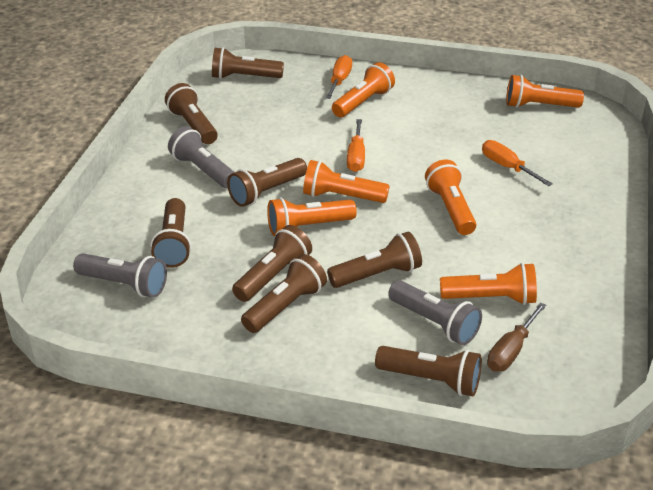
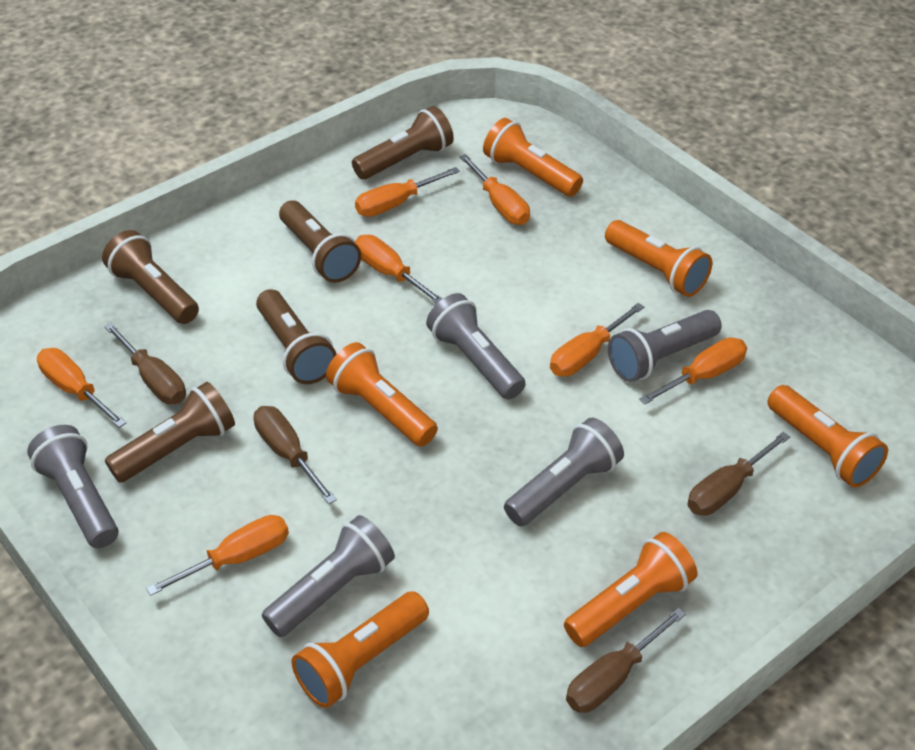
brown flashlight: [150,198,191,268] [165,83,218,144] [212,47,284,79] [227,158,307,207] [232,225,312,302] [241,254,327,333] [327,232,422,288] [375,346,482,396] = 8 -> [102,230,199,324] [105,382,235,483] [256,289,336,384] [279,200,361,283] [352,106,454,180] = 5
brown screwdriver: [487,302,546,372] = 1 -> [104,322,186,404] [253,406,337,504] [566,608,686,713] [687,432,790,516] = 4
grey flashlight: [73,253,167,298] [168,126,235,188] [388,280,482,345] = 3 -> [27,425,118,548] [262,515,395,637] [426,293,526,400] [504,418,624,526] [608,310,722,382] = 5
orange screwdriver: [325,55,352,99] [347,119,365,172] [482,140,553,186] = 3 -> [37,348,126,428] [146,515,289,596] [355,167,460,217] [355,235,442,303] [459,154,530,225] [550,303,644,377] [639,337,747,404] = 7

